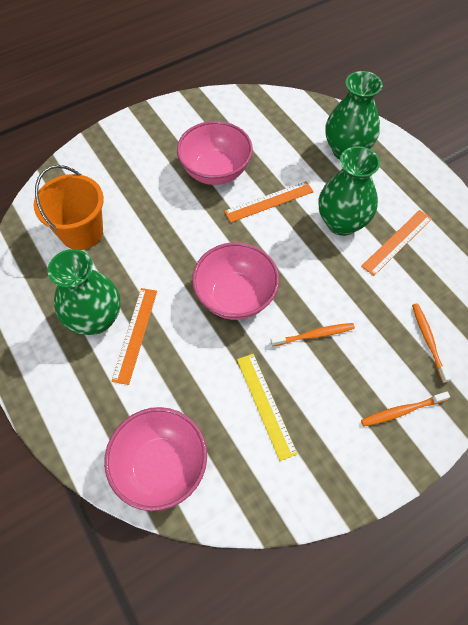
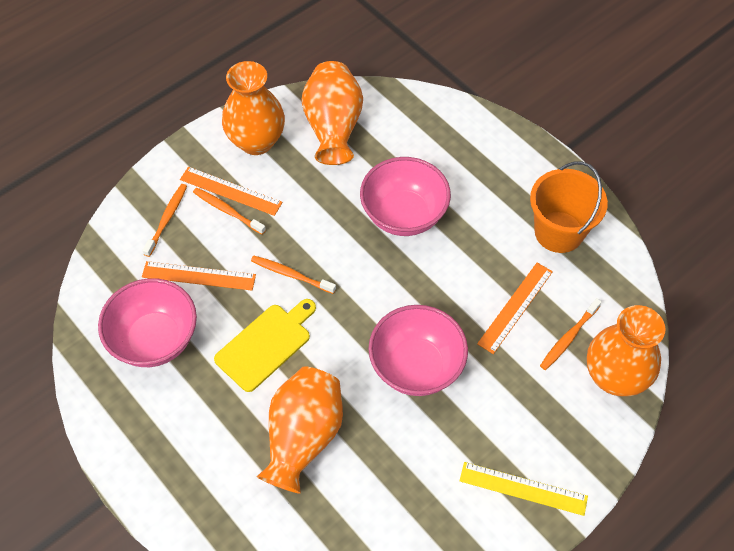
green vase: [48,249,120,335] [319,146,380,236] [325,71,382,160] = 3 -> none = 0
orange toothbrush: [270,323,355,346] [361,391,450,427] [412,303,452,383] = 3 -> [142,184,187,257] [193,188,266,235] [251,256,336,294] [540,298,602,370] = 4
orange vase: none = 0 -> [222,61,285,155] [257,366,343,494] [301,61,363,165] [587,305,665,396] = 4
yellow cutting board: none = 0 -> [214,299,316,392] = 1

